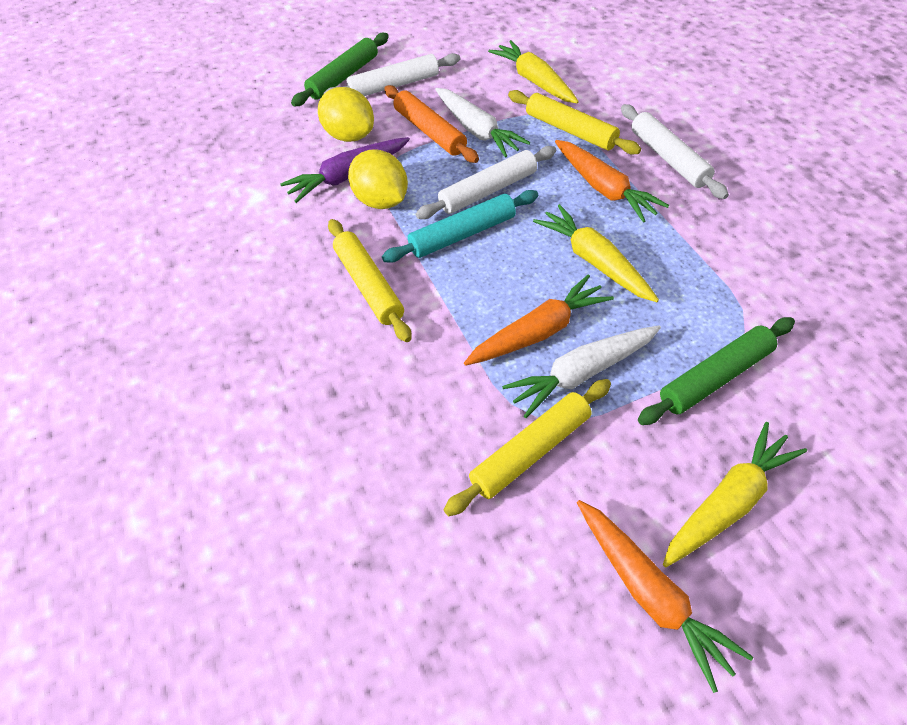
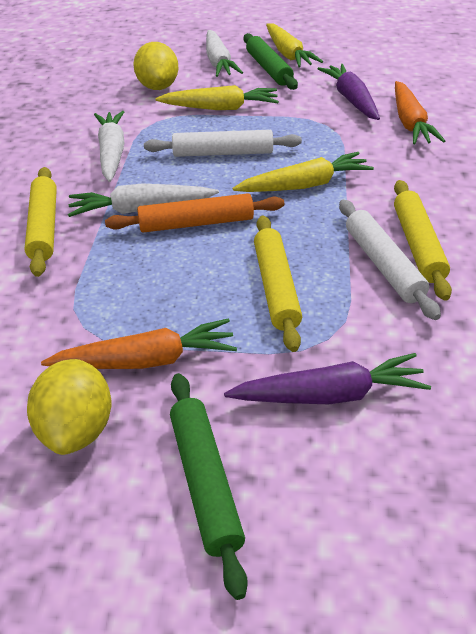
orange carrot: [464,275,614,366] [555,140,669,223] [577,500,753,693] = 3 -> [41,318,237,369] [395,81,445,144] = 2
purple carrot: [280,137,410,203] = 1 -> [224,353,431,404] [318,64,380,120] = 2
turquoise rolling pin: [382,190,538,263] = 1 -> none = 0
white carrot: [435,88,530,158] [502,325,661,418] = 2 -> [68,183,219,217] [94,111,124,182] [206,30,243,77] = 3
white rolling pin: [323,53,460,96] [416,146,556,219] [621,104,729,199] = 3 -> [144,130,302,157] [339,200,441,320] = 2

